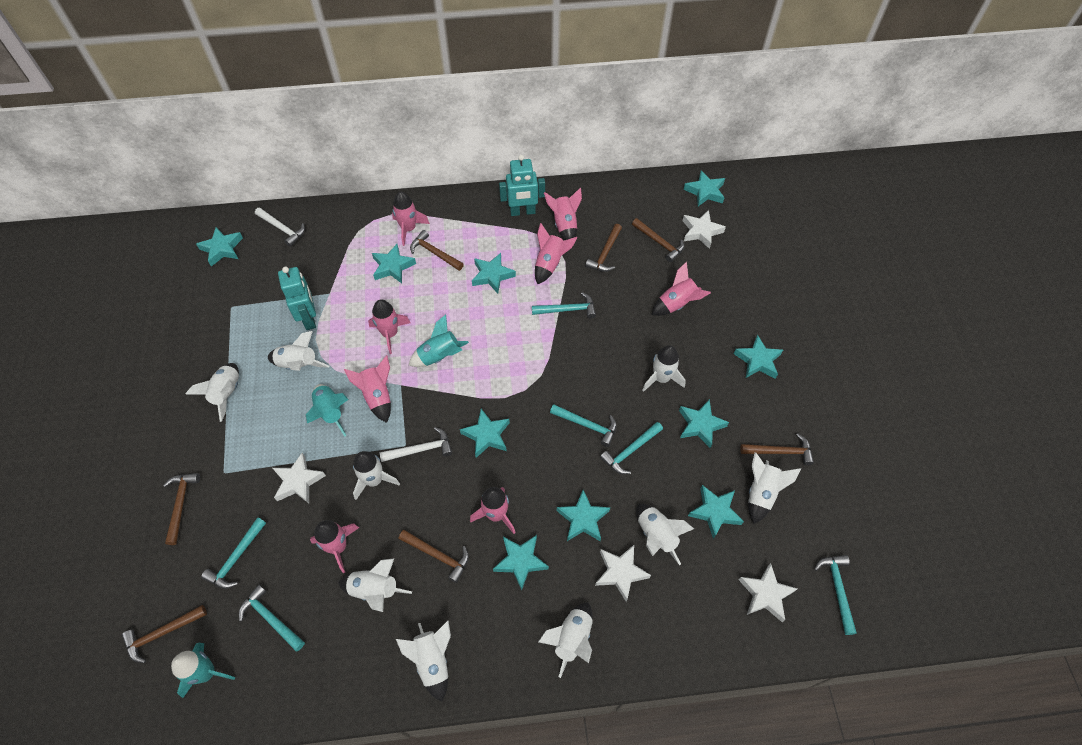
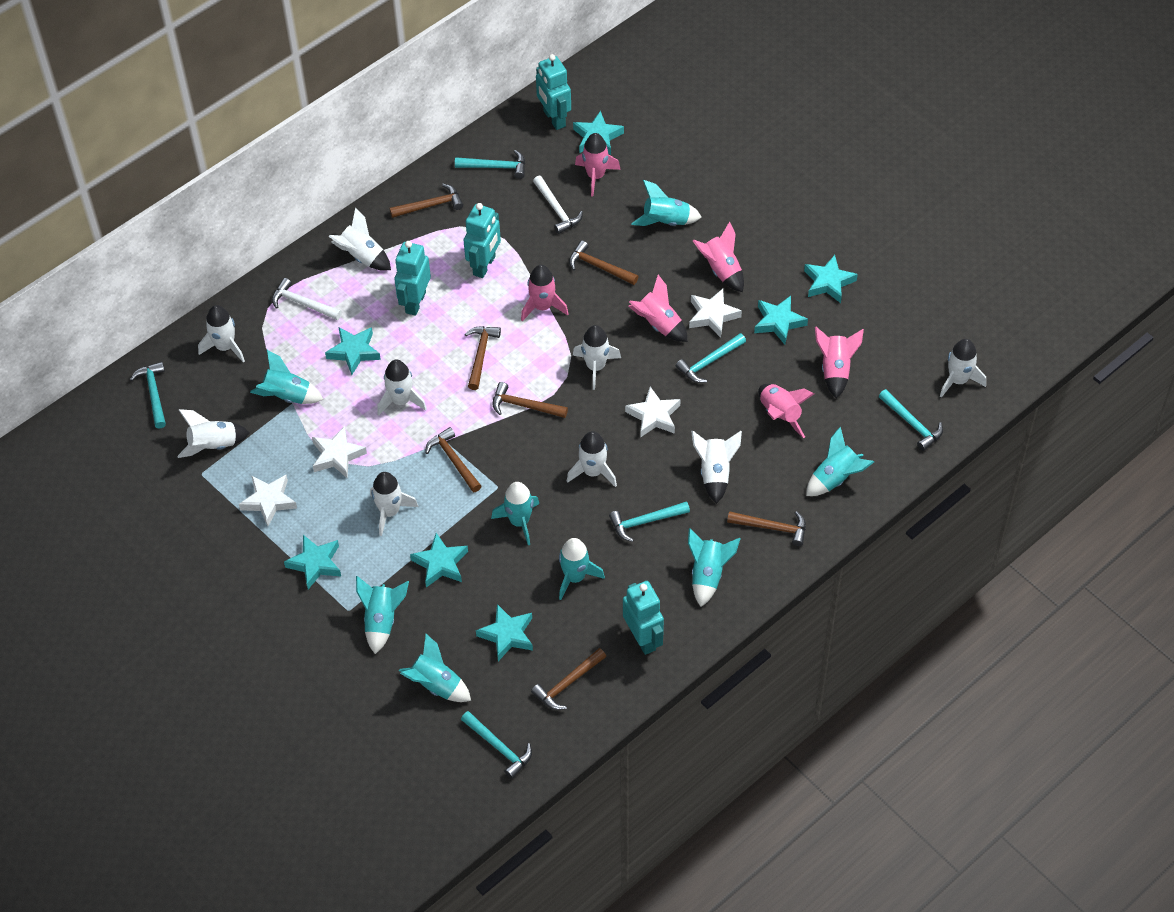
pink rocket: [310,520,359,573] [344,355,391,423] [368,299,411,354] [392,192,430,246] [470,487,516,534] [535,223,578,284] [544,187,582,240] [652,262,711,316] = 8 -> [521,265,568,321] [575,133,621,196] [628,275,687,342] [693,222,744,292] [758,384,814,438] [815,327,864,399] = 6
turquoise robot: [278,267,316,330] [499,155,545,216] = 2 -> [394,241,431,316] [464,203,501,278] [536,54,571,130] [623,581,664,655] = 4
turquoise rocket: [171,643,235,698] [306,384,349,437] [409,315,469,367] = 3 -> [250,350,324,404] [356,576,409,654] [399,634,471,702] [491,482,539,545] [559,538,605,600] [631,180,702,226] [688,528,741,607] [806,427,874,496] = 8
turquoise star: [196,227,243,266] [372,244,416,283] [460,409,510,458] [472,253,516,293] [493,535,549,590] [557,490,610,541] [679,399,729,448] [684,170,725,206] [688,485,744,539] [734,335,783,379] = 10 -> [284,535,341,589] [325,327,381,375] [410,533,468,587] [476,604,533,661] [573,111,624,155] [754,296,808,345] [804,255,858,303] = 7

